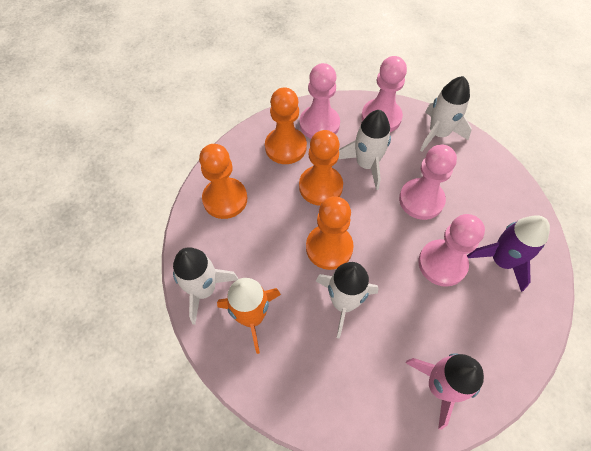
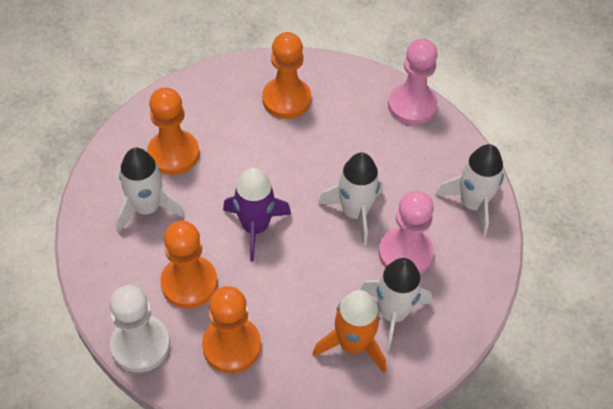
pink pawn: [299,63,340,139] [362,56,407,132] [399,145,457,220] [418,214,485,287] = 4 -> [379,191,434,275] [388,38,438,125] = 2
pink rocket: [406,353,484,430] = 1 -> none = 0
white pawn: none = 0 -> [109,285,170,373] = 1

